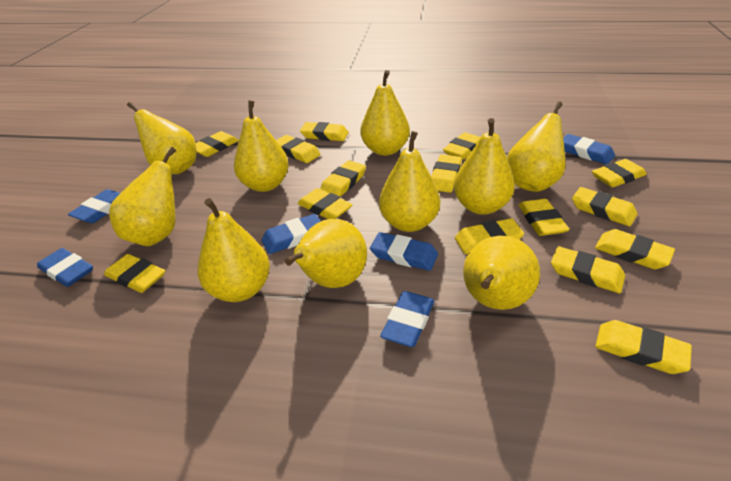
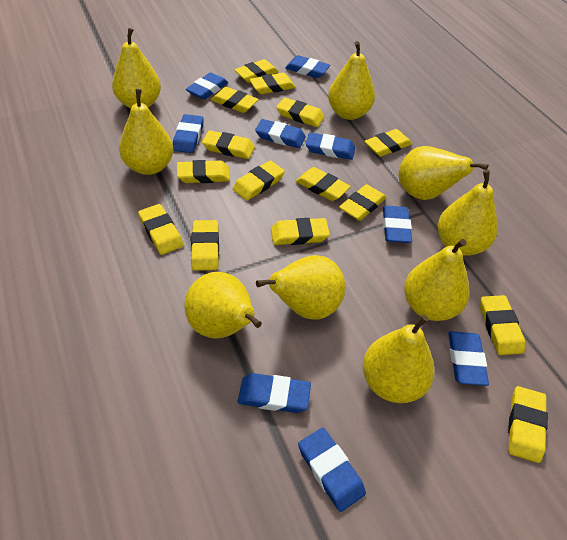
blue eraser: [37,248,93,287] [68,189,120,223] [261,214,321,254] [370,232,438,271] [380,291,434,347] [563,134,615,164] = 6 -> [173,114,204,153] [186,72,228,100] [238,373,311,413] [255,119,306,148] [285,55,330,78] [298,428,366,512] [306,132,355,160] [383,206,412,243] [448,331,489,386] = 9
yellow pear: [109,147,176,246] [127,102,197,174] [198,198,270,302] [234,100,289,192] [285,219,367,288] [361,70,410,156] [379,131,440,232] [454,118,515,215] [463,236,540,310] [507,102,565,192] = 10 -> [112,28,161,108] [119,89,173,175] [184,272,262,339] [256,255,345,320] [328,41,375,120] [363,315,435,403] [398,146,489,200] [404,239,469,321] [438,170,498,256] = 9

